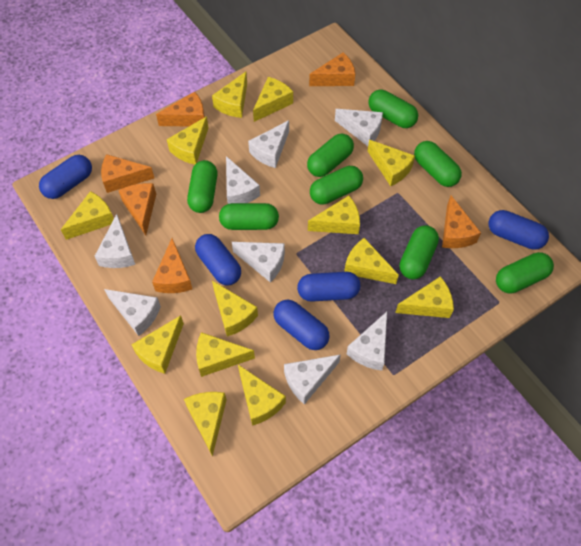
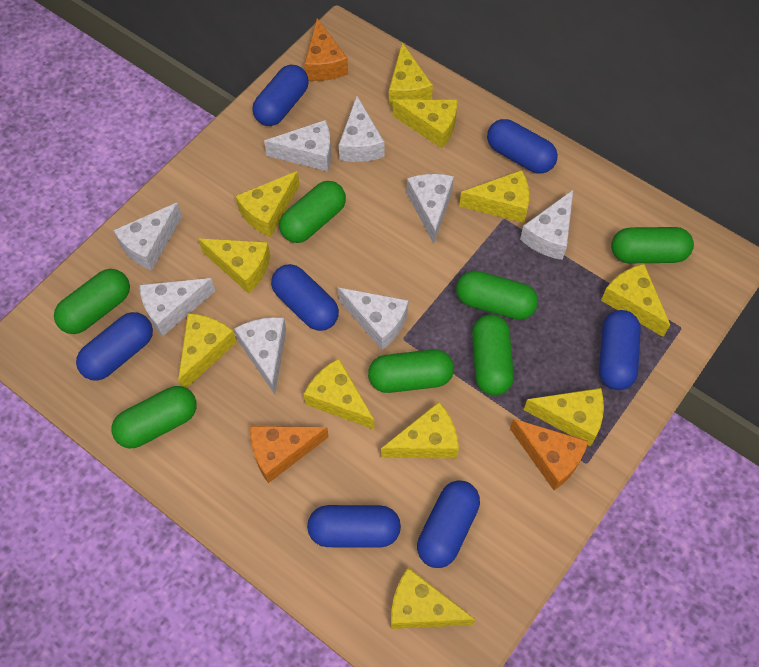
blue capsule: [39,155,92,199] [195,234,241,285] [273,299,330,350] [297,272,360,302] [488,210,549,250] = 5 -> [76,312,153,381] [252,65,309,126] [271,264,339,331] [307,505,401,548] [417,480,480,568] [487,119,558,174] [599,310,641,390] = 7
green capsule: [187,160,217,213] [219,203,279,230] [307,133,354,177] [310,166,363,205] [368,90,418,128] [400,225,439,280] [414,141,462,187] [496,252,554,293] = 8 -> [54,269,130,334] [112,386,197,448] [279,181,346,243] [368,349,454,393] [456,271,538,320] [472,314,514,396] [611,227,694,263] = 7
orange cheese: [101,154,154,193] [118,183,156,235] [152,238,192,293] [156,92,205,126] [309,52,355,86] [442,196,481,248] = 6 -> [250,426,329,483] [304,18,348,81] [510,419,589,490] = 3
yellow cheese: [61,191,114,240] [131,315,184,374] [167,116,208,165] [184,392,227,457] [196,332,255,377] [212,72,247,118] [212,281,258,336] [238,365,286,426] [253,77,293,122] [308,196,360,234] [344,238,399,284] [368,140,415,186] [395,276,454,318] = 13 -> [178,313,237,388] [198,238,270,294] [235,171,300,237] [304,358,374,429] [381,402,459,458] [389,43,433,106] [391,568,476,629] [392,99,457,149] [459,170,529,223] [524,388,604,446] [601,264,670,337] = 11

